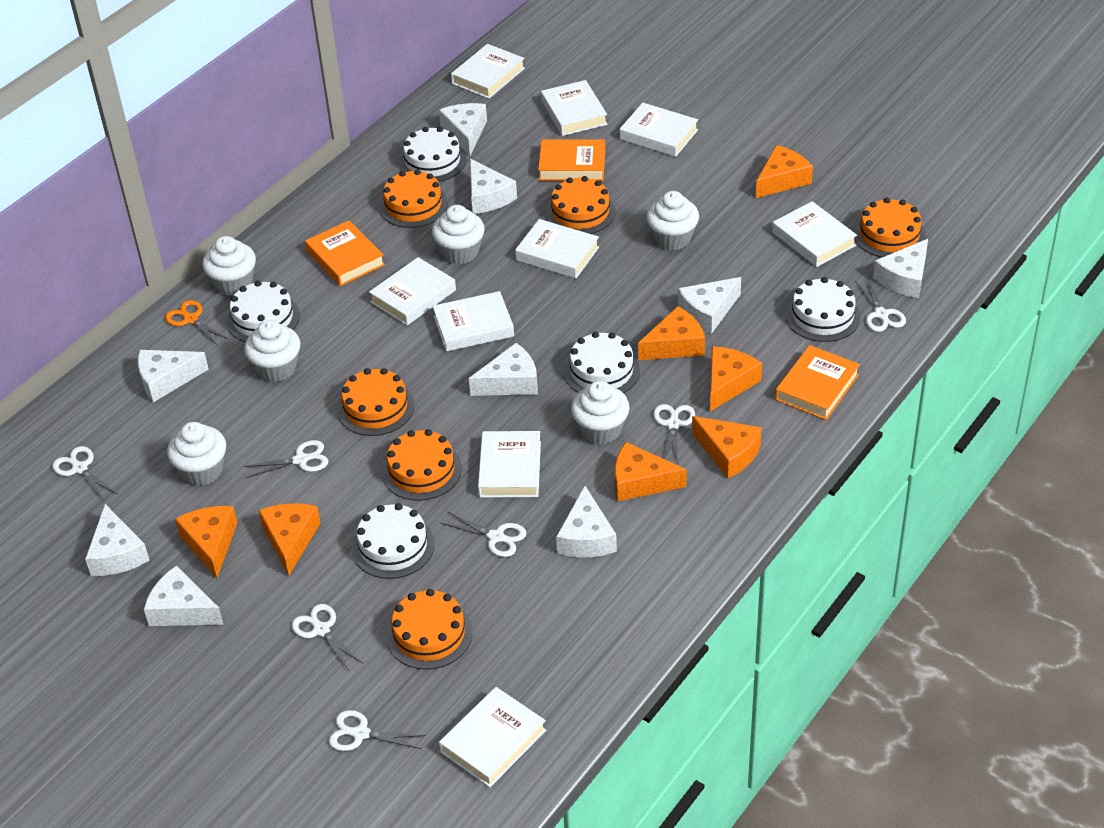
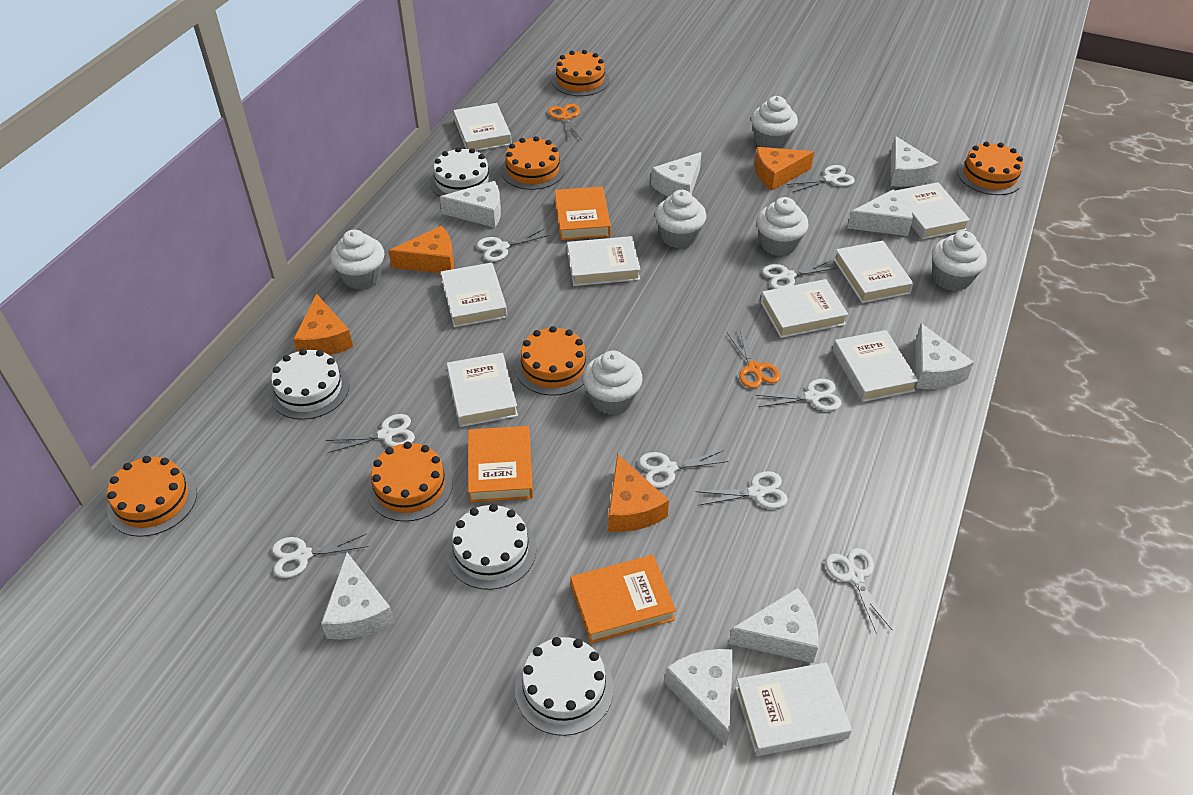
orange cheese: [175,506,238,578] [259,503,321,576] [615,442,687,501] [638,306,705,360] [692,416,762,478] [710,346,762,411] [756,145,813,198] = 7 -> [293,294,353,355] [389,226,454,273] [608,454,669,532] [755,147,814,190] = 4
orange scissors: [165,300,229,346] = 1 -> [548,104,582,141] [727,330,781,388] = 2
white cake: [227,281,300,342] [352,503,435,579] [399,127,466,182] [564,332,640,393] [785,277,861,342] = 5 -> [269,349,349,420] [430,147,495,197] [447,504,536,590] [515,637,614,736] = 4
white cheese: [85,504,150,576] [138,350,209,402] [144,565,224,626] [439,103,487,156] [469,343,538,396] [470,159,517,214] [556,486,617,557] [678,277,741,334] [873,239,928,298] = 9 -> [321,553,395,640] [440,181,501,227] [651,152,702,197] [665,649,733,746] [729,588,819,663] [847,189,913,236] [891,136,938,187] [915,323,974,389] = 8
white scissors: [52,446,117,500] [243,440,329,478] [292,604,362,670] [329,710,426,751] [441,512,526,557] [653,404,695,464] [855,278,906,332] = 7 -> [272,534,369,578] [326,414,415,453] [477,229,550,262] [639,450,729,488] [695,471,788,509] [755,379,841,411] [762,261,837,289] [787,165,855,192] [826,548,893,634] = 9

